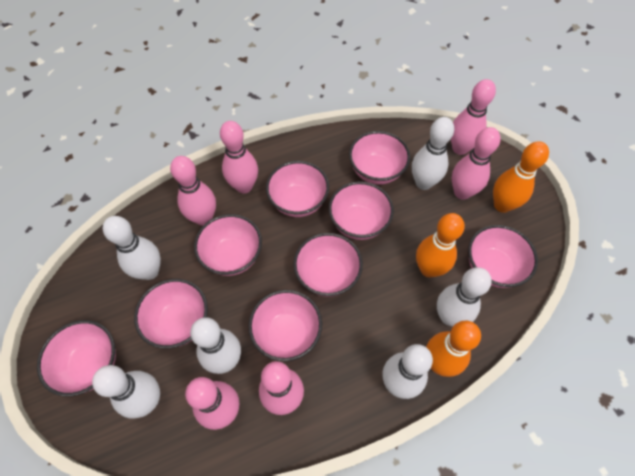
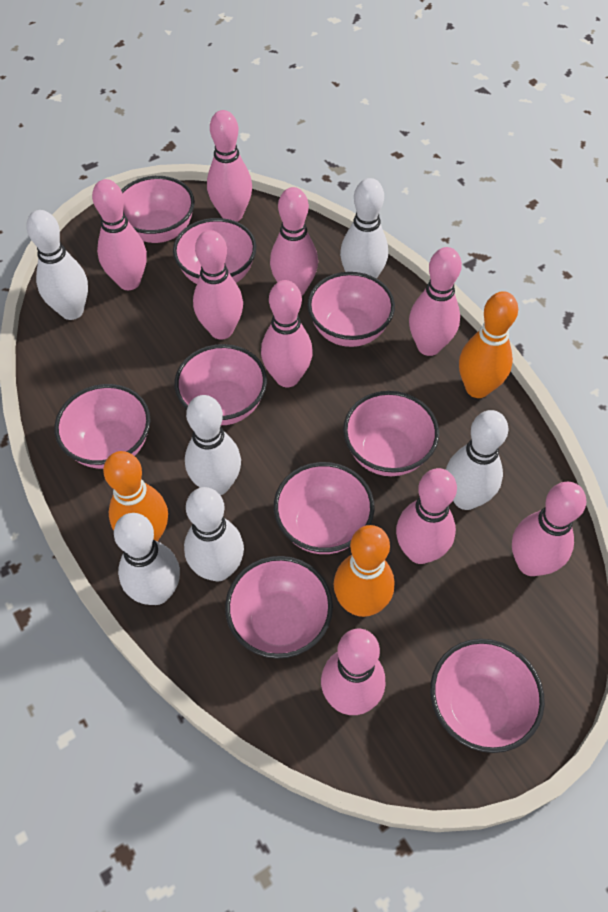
pink bowling pin: [170,156,216,226] [185,377,239,430] [220,121,258,194] [259,361,304,415] [451,79,496,155] [452,127,501,200] = 6 -> [92,179,147,290] [193,230,243,340] [207,110,252,222] [261,280,313,387] [270,187,318,296] [321,629,385,715] [396,468,457,564] [409,247,462,356] [512,482,586,576] = 9

